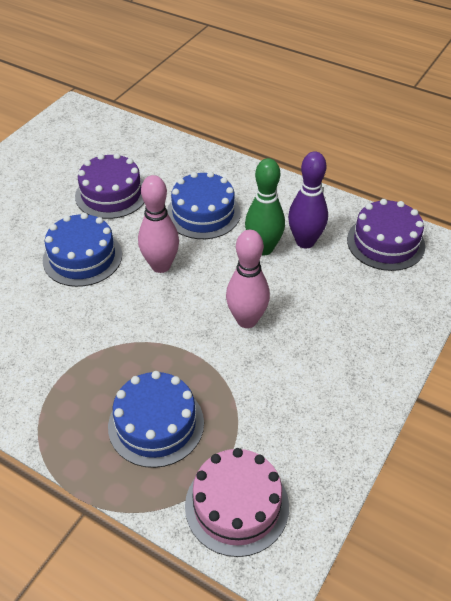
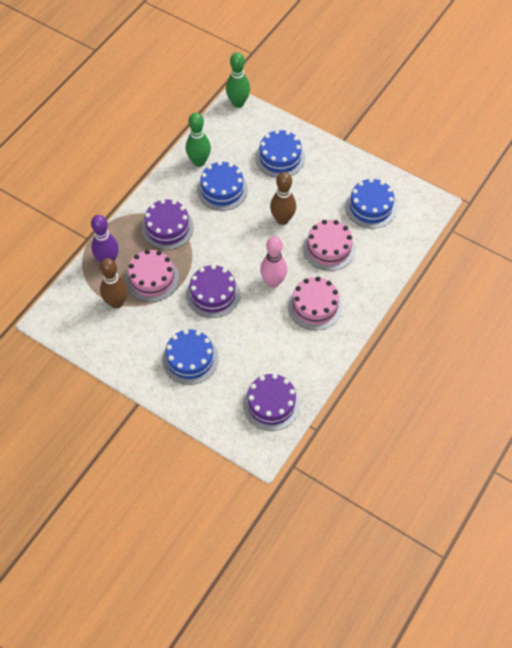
blue cake: [43,213,122,287] [108,371,204,468] [167,171,241,239] = 3 -> [162,329,219,385] [197,161,248,211] [255,130,305,178] [345,178,397,229] = 4
brown bowling pin: none = 0 -> [100,258,128,309] [270,172,296,225] = 2
green bowling pin: [245,158,285,255] = 1 -> [186,112,211,167] [226,52,250,108] = 2
pink bowling pin: [138,175,179,273] [226,230,270,328] = 2 -> [260,237,287,288] = 1
pink cake: [185,448,289,557] = 1 -> [125,250,179,302] [288,277,342,330] [303,220,356,271] = 3
purple cake: [75,153,144,219] [347,199,425,271] = 2 -> [142,199,194,250] [186,265,240,318] [243,374,300,431] = 3

